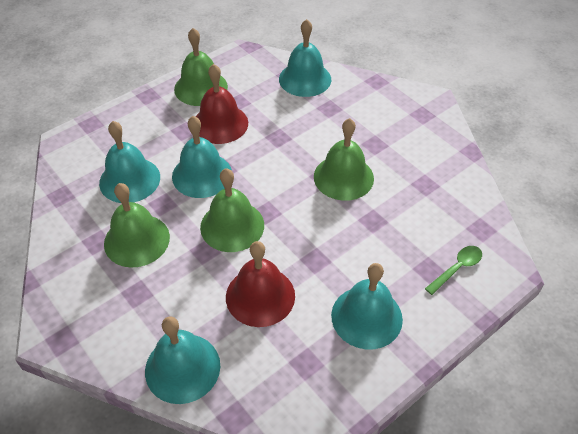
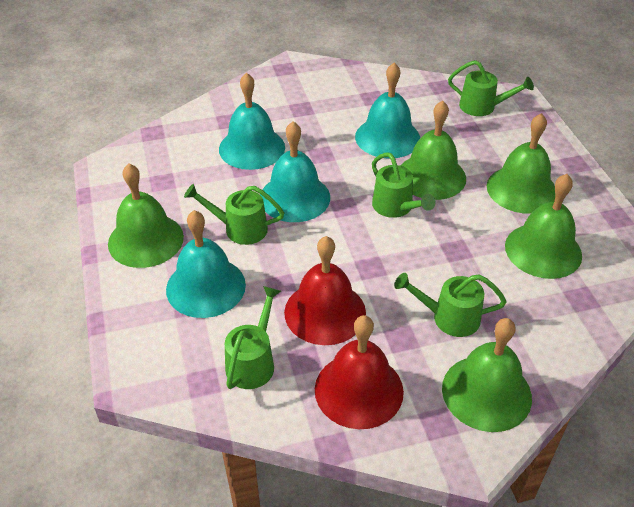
green bell: [104,183,170,268] [174,28,228,106] [200,168,264,252] [314,118,374,201] = 4 -> [108,163,184,268] [401,100,466,200] [442,318,532,432] [487,113,555,214] [505,174,582,279] = 5
green spoon: [425,246,482,295] = 1 -> none = 0
green watering can: none = 0 -> [184,184,284,245] [225,286,281,389] [372,152,436,218] [394,273,506,337] [448,60,534,116] = 5
turquoise bell: [99,121,160,203] [145,317,220,404] [172,116,232,198] [279,19,331,97] [331,263,403,349] = 5 -> [166,210,246,318] [219,73,285,170] [260,121,330,222] [355,63,420,158] = 4

